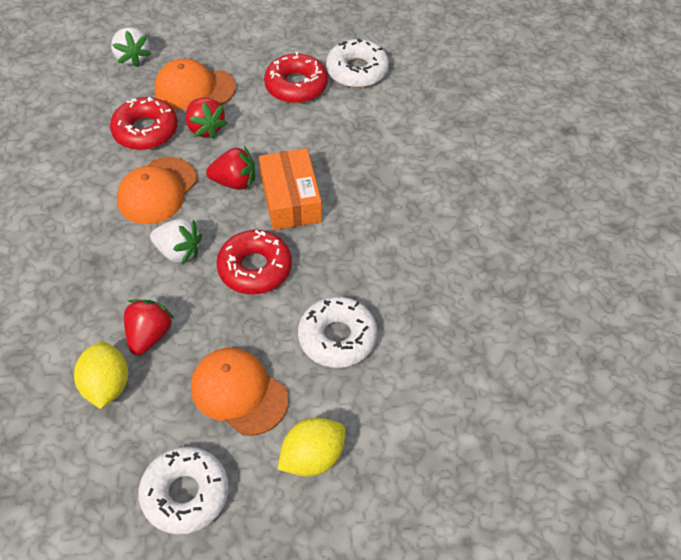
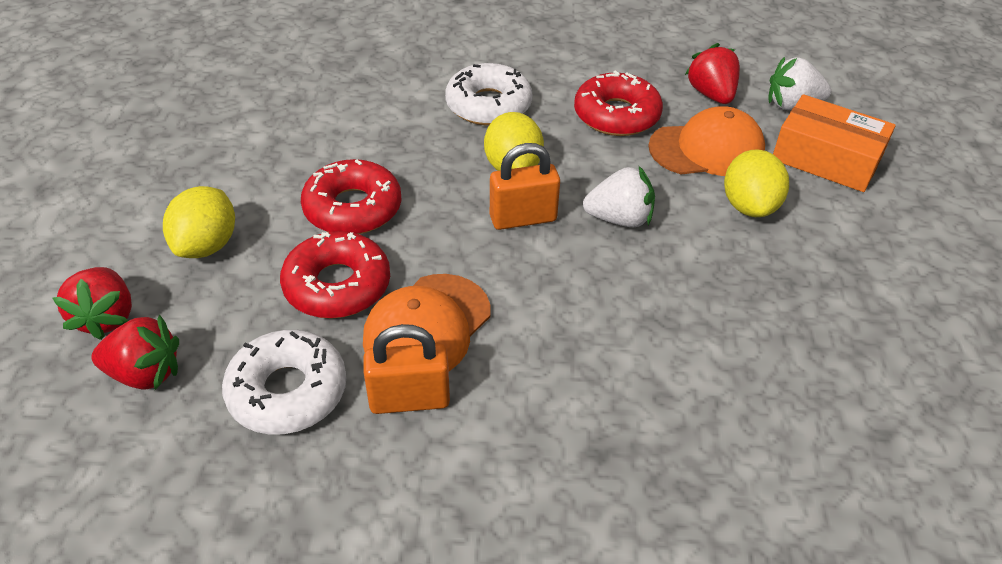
orange cap: [117,157,197,224] [155,58,236,110] [191,348,289,436] = 3 -> [363,274,491,371] [648,106,765,176] = 2
orange padlock: none = 0 -> [363,324,450,414] [490,143,560,230] = 2
white donut: [138,447,229,535] [298,297,377,368] [326,38,389,88] = 3 -> [222,330,347,435] [445,63,532,126] = 2
yellow lemon: [74,341,128,409] [278,418,346,477] = 2 -> [163,186,235,258] [484,112,544,171] [724,149,789,217] = 3

